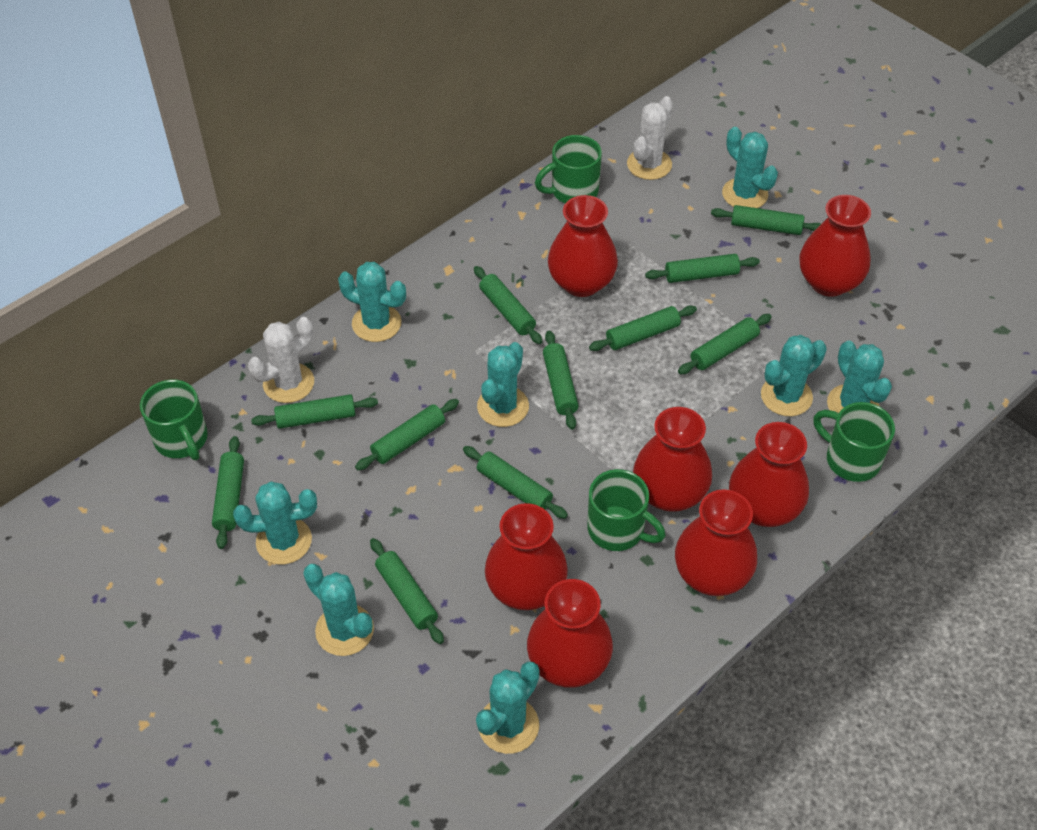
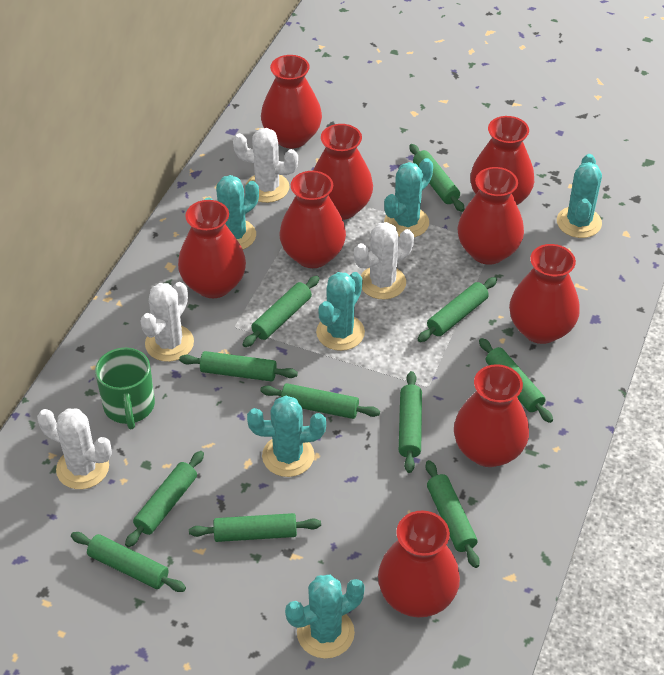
green mug: [140,380,208,460] [535,135,602,203] [587,469,666,551] [813,402,895,482] = 4 -> [95,348,155,429] = 1
red vase: [485,503,568,610] [527,579,613,688] [548,195,618,297] [633,407,712,512] [675,489,757,596] [729,422,809,527] [800,195,871,297] = 7 -> [178,200,246,298] [261,55,322,149] [279,171,346,268] [313,124,373,220] [378,511,460,618] [454,364,529,467] [457,167,524,265] [470,116,534,205] [509,244,580,344] = 9
turquoise cactus: [233,482,317,564] [303,564,374,656] [338,262,406,342] [476,662,540,754] [477,342,529,427] [722,127,778,208] [761,335,827,416] [827,341,892,413] = 8 -> [205,175,259,249] [247,396,326,477] [285,575,365,659] [316,272,365,351] [384,158,433,237] [557,154,602,238] = 6
white cactus: [248,317,314,403] [627,96,673,180] = 2 -> [37,408,112,489] [141,282,194,362] [233,128,298,203] [354,222,414,300] = 4

